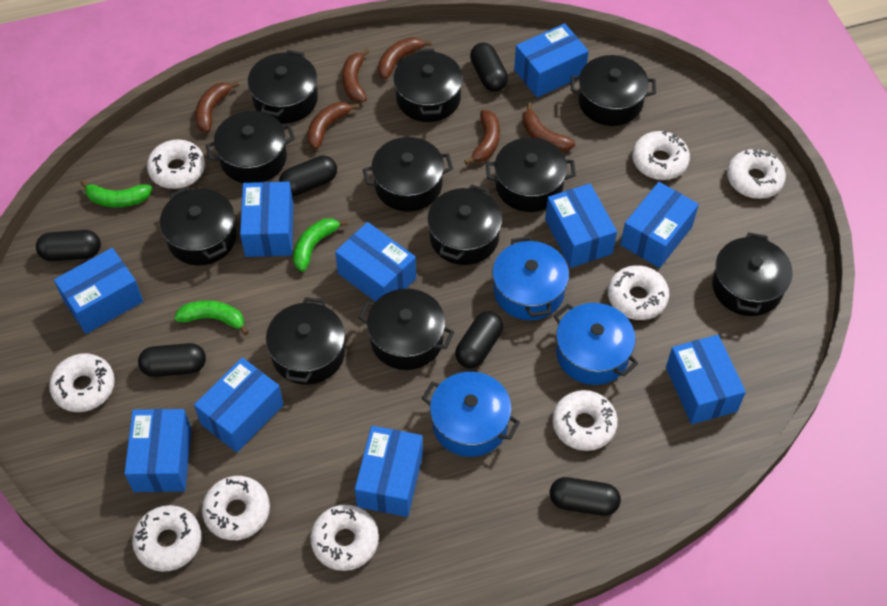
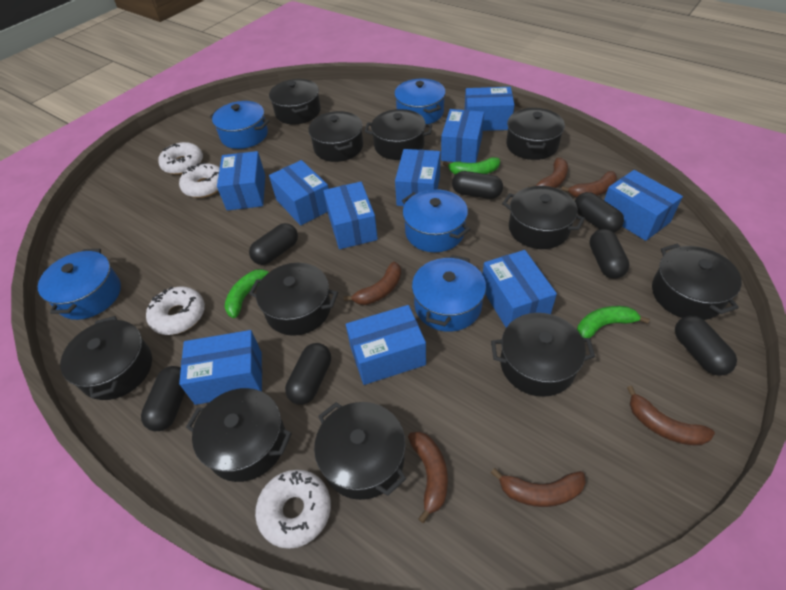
black capsule: [36,230,101,261] [138,343,206,377] [279,155,337,196] [455,311,503,368] [470,43,508,92] [550,477,621,516] = 6 -> [141,366,185,431] [249,223,298,265] [285,343,331,405] [452,171,503,199] [575,192,624,232] [589,229,630,279] [675,316,737,376] = 7
blue pot: [422,372,520,457] [492,236,569,320] [554,303,638,385] = 3 -> [38,249,121,320] [210,101,269,149] [394,78,446,124] [402,189,471,252] [412,255,486,332] = 5
white donut: [49,353,115,412] [132,505,202,572] [147,139,205,189] [202,476,270,540] [310,505,379,571] [552,390,618,451] [608,265,669,320] [632,131,690,180] [727,148,786,199] = 9 -> [146,287,205,335] [158,142,203,175] [179,162,220,198] [255,470,331,549] = 4

